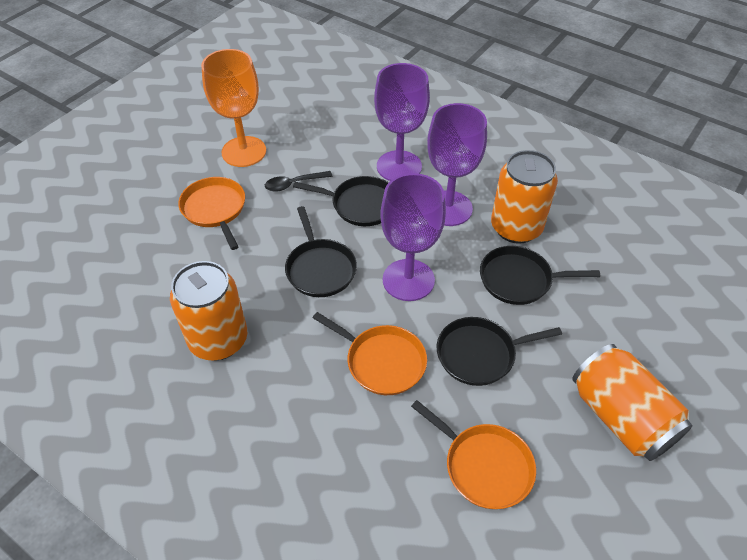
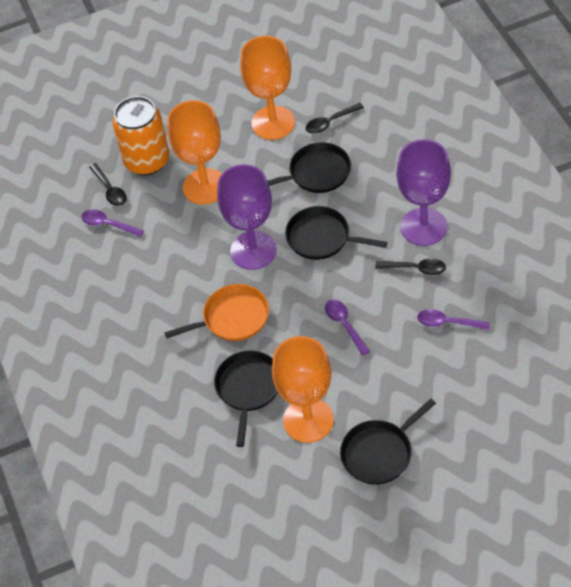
black spoon: [265,171,333,192] = 1 -> [89,163,127,206] [306,103,364,134] [375,258,446,275] = 3
orange can: [170,261,247,361] [491,150,558,244] [572,344,692,461] = 3 -> [113,96,169,175] = 1
orange goblet: [201,49,266,167] = 1 -> [167,100,222,205] [240,36,295,140] [272,336,334,443] = 3
orange pan: [178,177,245,250] [313,312,427,395] [411,400,536,509] = 3 -> [164,284,269,341] = 1
purple goblet: [374,63,430,181] [380,173,446,301] [427,103,487,226] = 3 -> [217,164,277,270] [396,139,451,246] = 2
purple spoon: none = 0 -> [81,209,144,237] [325,300,370,356] [417,309,490,330] = 3

